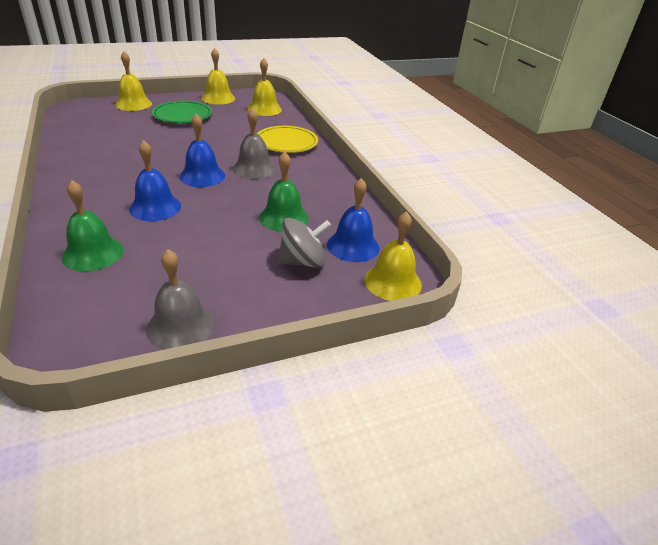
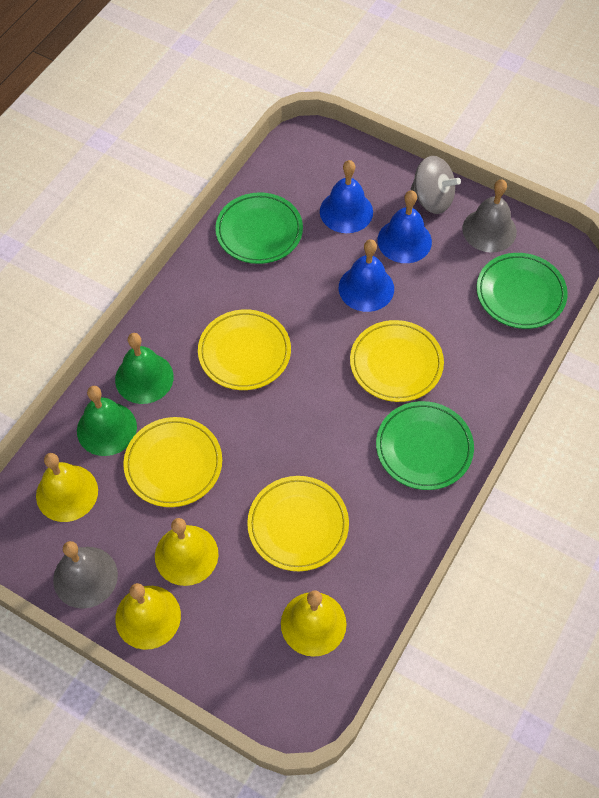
green plate: [152,100,212,123] = 1 -> [215,192,303,264] [376,401,474,490] [476,253,568,329] = 3
yellow plate: [257,126,318,153] = 1 -> [123,417,222,507] [198,309,291,390] [247,476,349,571] [350,320,444,402] = 4

